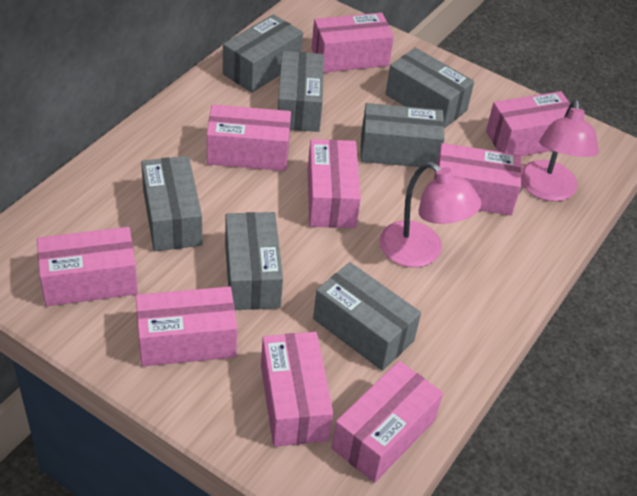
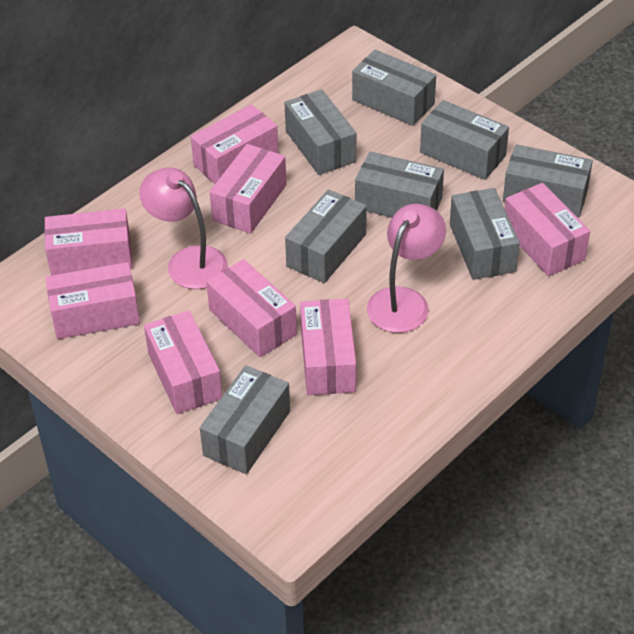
grey box: [141,156,202,251] [223,14,303,93] [225,212,283,310] [278,51,324,132] [313,262,421,371] [360,103,445,168] [386,48,474,129] = 7 -> [200,365,290,474] [284,89,356,175] [285,189,367,283] [352,50,436,126] [355,152,444,218] [420,100,509,180] [450,188,520,280] [503,144,593,218] = 8
pink box: [37,227,138,306] [136,287,237,366] [207,104,291,171] [261,332,333,447] [308,139,361,228] [312,13,394,73] [332,361,443,483] [434,143,522,215] [486,91,571,156] = 9 -> [44,208,132,276] [45,262,140,339] [144,310,222,414] [191,104,279,184] [206,259,297,357] [210,144,287,234] [300,299,356,395] [505,183,590,276] = 8

